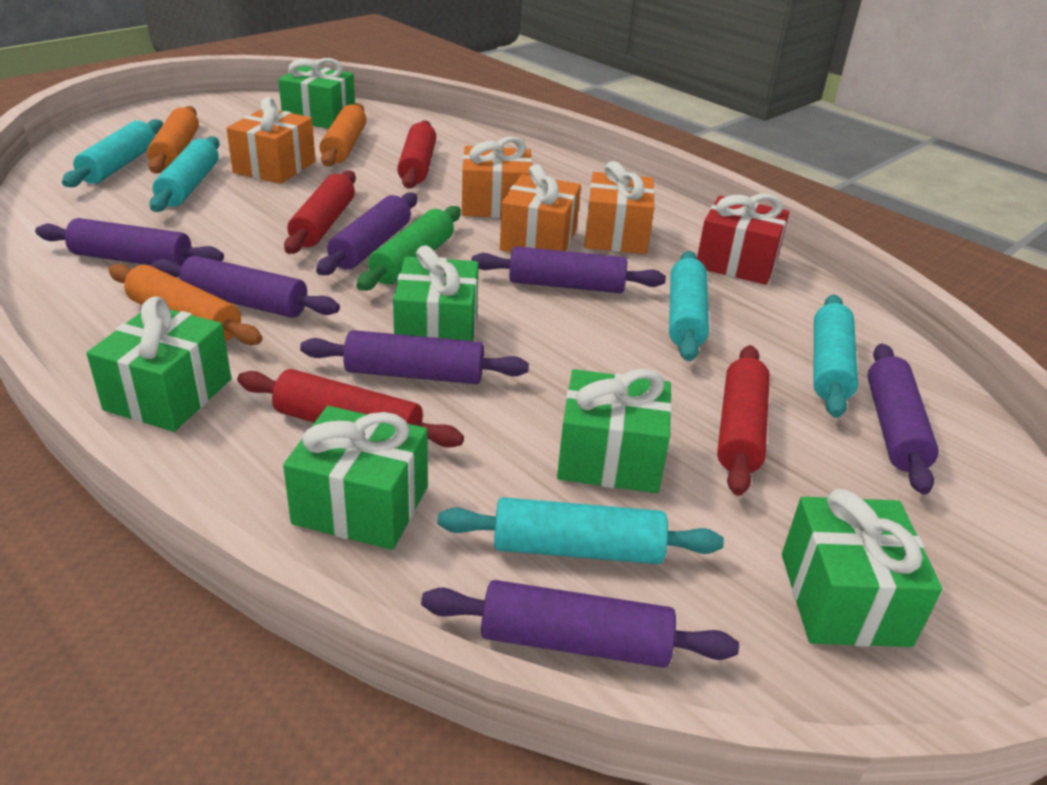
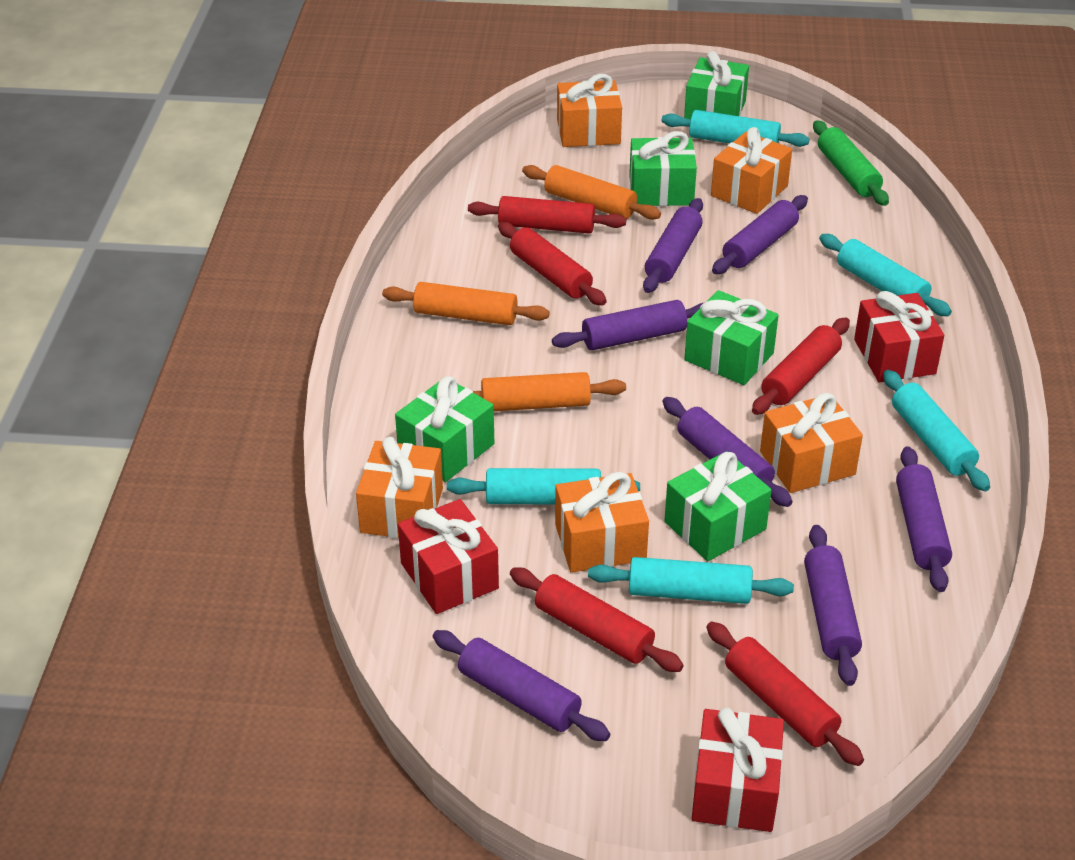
green gift: [87,296,231,432] [278,58,355,129] [283,406,428,550] [393,245,479,341] [557,369,672,493] [782,489,942,647] = 6 -> [395,376,494,482] [629,131,697,206] [664,451,772,561] [684,51,749,119] [684,290,779,385] = 5
orange gift: [226,97,316,184] [462,136,532,218] [500,164,581,252] [585,161,655,254] = 4 -> [356,437,443,538] [555,472,649,573] [557,74,622,147] [711,127,792,214] [760,393,863,493] = 5
red gift: [697,194,789,285] = 1 -> [398,499,499,614] [692,708,784,832] [854,291,944,382] = 3
red rolling pin: [237,369,464,448] [284,170,356,254] [397,120,436,189] [717,345,770,496] = 4 -> [468,196,626,234] [498,222,607,305] [510,568,684,672] [706,621,864,766] [752,318,850,415] = 5

